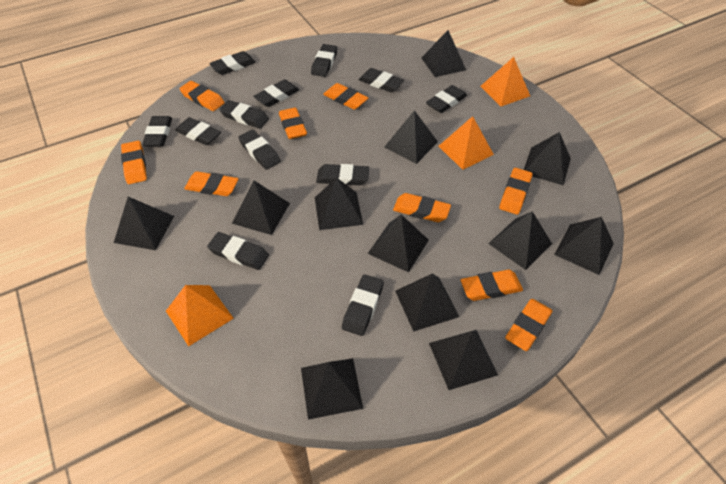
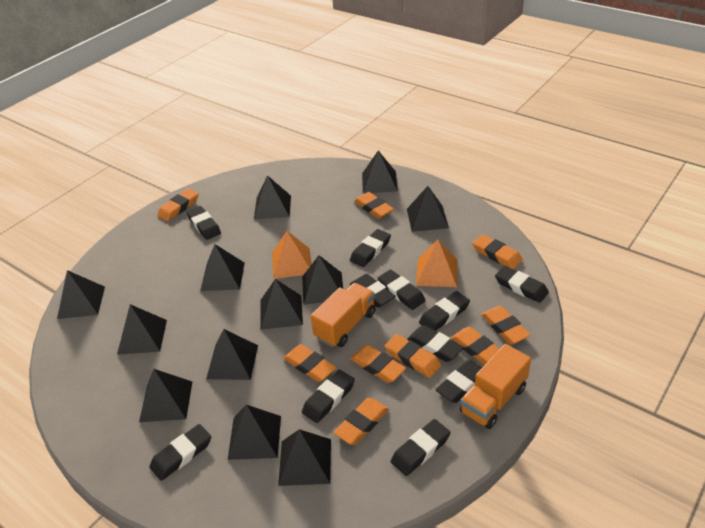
black eraser: [142,116,172,146] [175,117,221,145] [207,232,269,270] [209,51,256,75] [219,100,269,129] [238,130,281,170] [253,80,299,107] [311,44,337,77] [316,164,369,185] [342,274,384,336] [359,68,404,92] [426,85,467,113] = 12 -> [149,424,211,481] [187,206,221,240] [302,370,355,423] [350,229,391,267] [350,274,396,307] [378,270,426,310] [390,419,450,476] [407,325,464,362] [419,291,470,331] [435,360,482,403] [495,266,549,303] = 11
orange pyramid: [166,285,234,346] [439,116,494,170] [480,57,530,106] = 3 -> [272,231,312,279] [416,239,457,287] = 2
orange truck: none = 0 -> [311,283,376,347] [460,344,531,429] = 2

